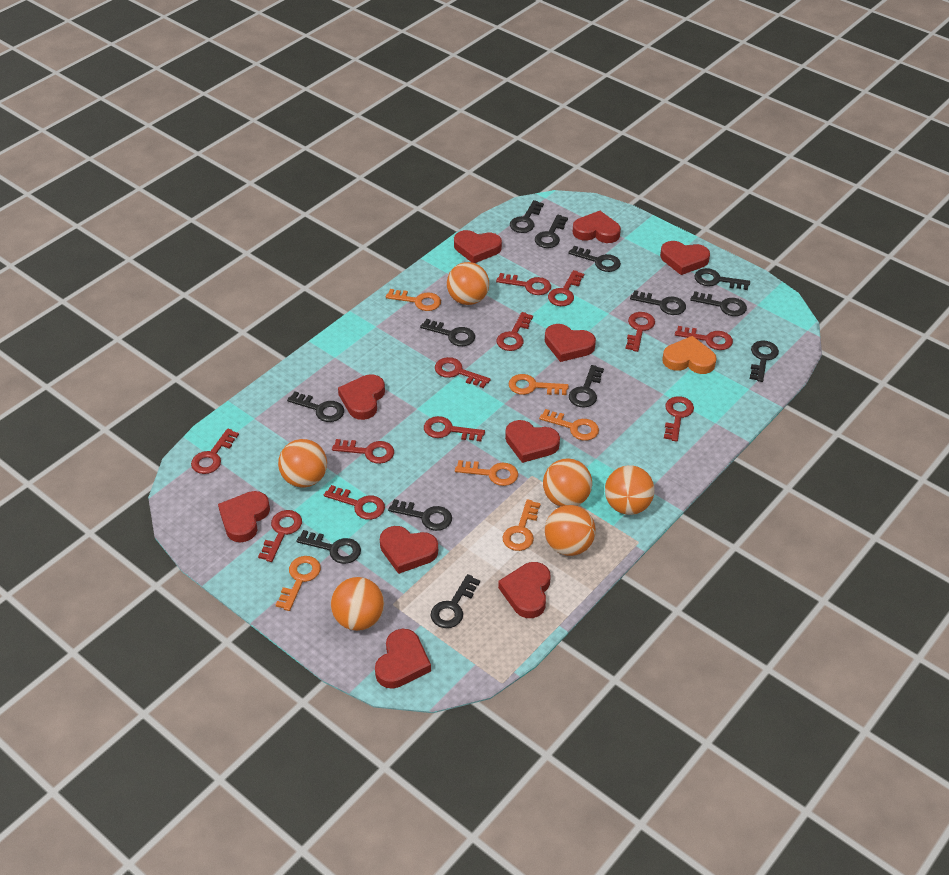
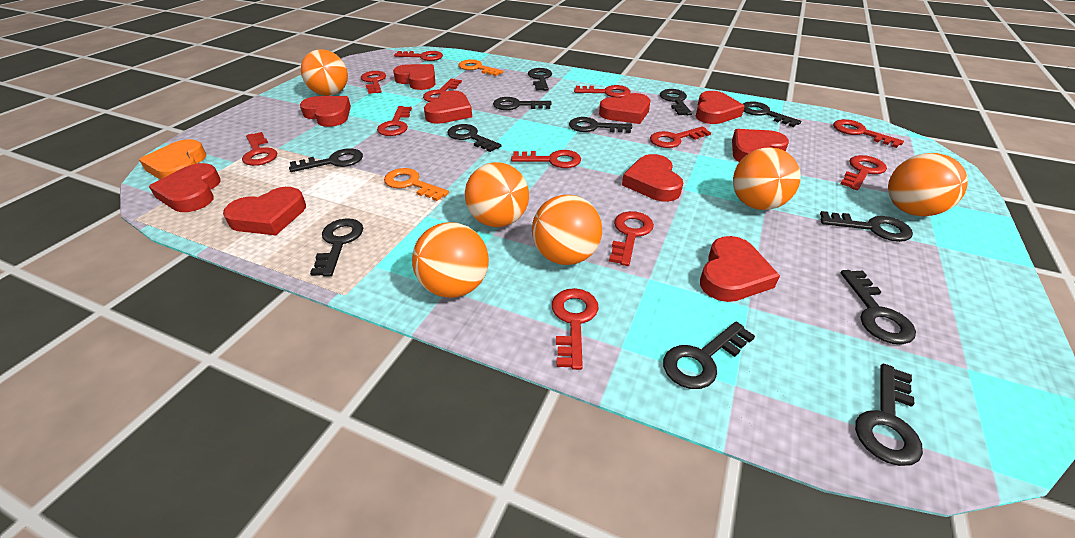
black key: [287,391,344,422] [297,530,361,564] [388,499,452,531] [420,319,475,346] [430,574,480,628] [510,200,544,233] [535,215,568,248] [568,246,621,272] [569,365,604,407] [630,290,686,315] [690,291,747,316] [694,268,750,290] [750,341,779,382] = 13 -> [289,148,363,172] [310,218,363,277] [448,124,501,152] [493,97,552,110] [528,68,552,91] [569,117,632,133] [660,89,692,115] [663,321,755,389] [743,101,801,127] [820,211,913,242] [841,270,916,345] [855,364,923,466] = 12
orange key: [276,556,321,611] [386,289,441,311] [455,460,518,486] [502,499,541,551] [509,374,569,395] [539,409,599,441] = 6 -> [384,168,449,201] [458,59,503,76] = 2

